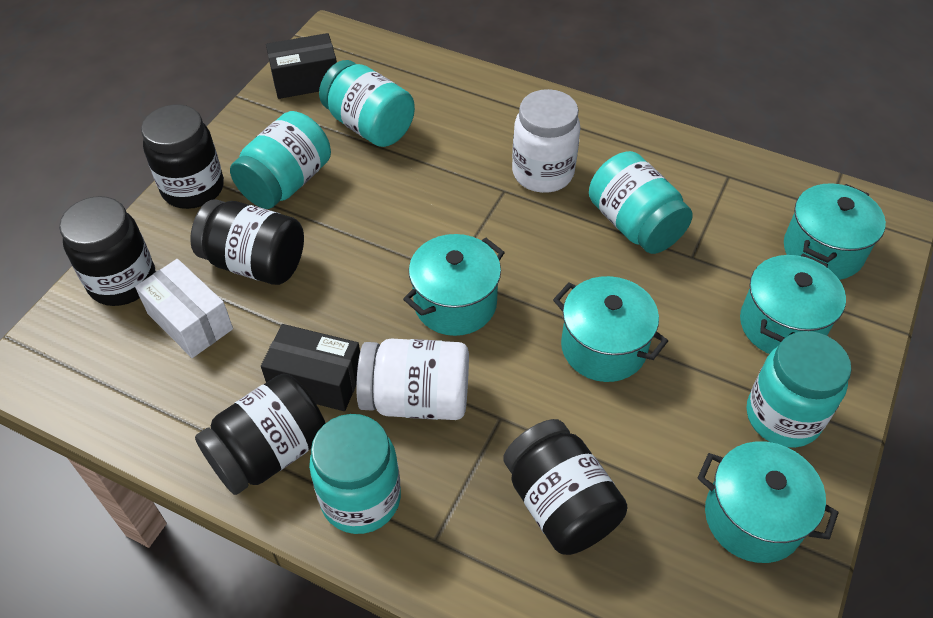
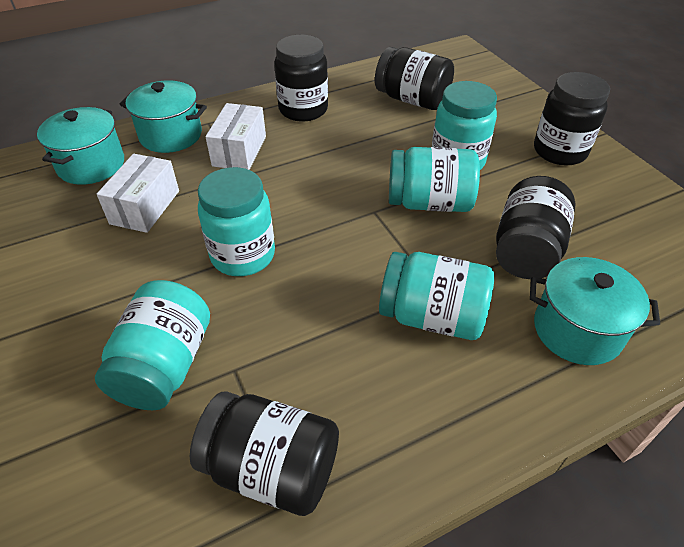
black box: [261,324,360,411] [266,33,337,99] = 2 -> none = 0
turquoise pot: [403,234,505,336] [553,276,668,382] [697,441,839,563] [740,254,846,354] [784,183,886,280] = 5 -> [37,107,124,185] [120,80,207,153] [530,257,660,365] = 3
white box: [135,259,233,358] = 1 -> [97,154,179,233] [205,103,266,170] = 2
white jar: [356,338,469,420] [512,89,580,193] = 2 -> none = 0

